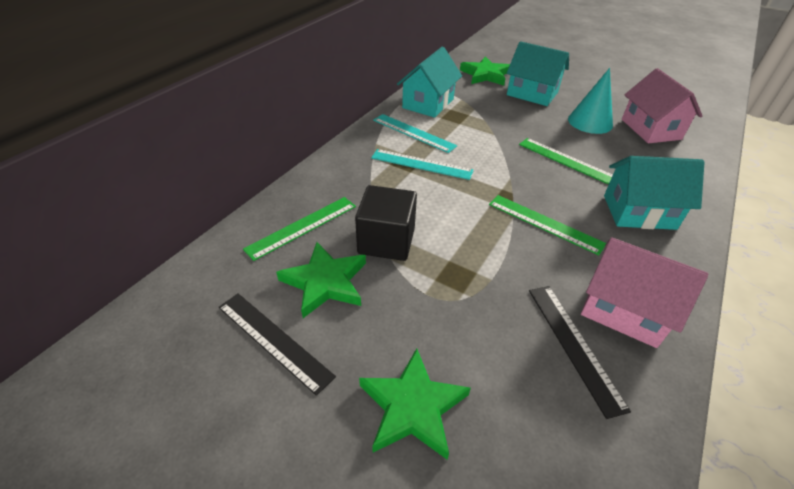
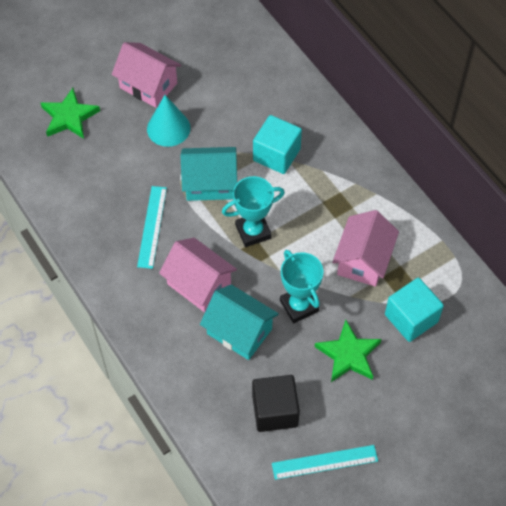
black ruler: [218,293,336,396] [529,286,631,419] = 2 -> none = 0
green ruler: [243,197,356,261] [489,195,606,255] [519,138,613,185] = 3 -> none = 0
green star: [276,242,366,318] [359,348,471,460] [460,56,510,86] = 3 -> [41,88,100,139] [315,320,381,382] = 2
pink house: [581,237,708,348] [622,68,702,144] = 2 -> [112,42,181,108] [159,238,237,312] [332,210,399,287] = 3
turquoise cube: none = 0 -> [253,115,302,174] [385,278,444,342] = 2
turquoise house: [397,47,462,118] [507,41,569,106] [604,156,705,230] = 3 -> [181,147,237,201] [200,284,279,360] = 2
turquoise trophy: none = 0 -> [222,176,285,247] [280,250,323,323] = 2

